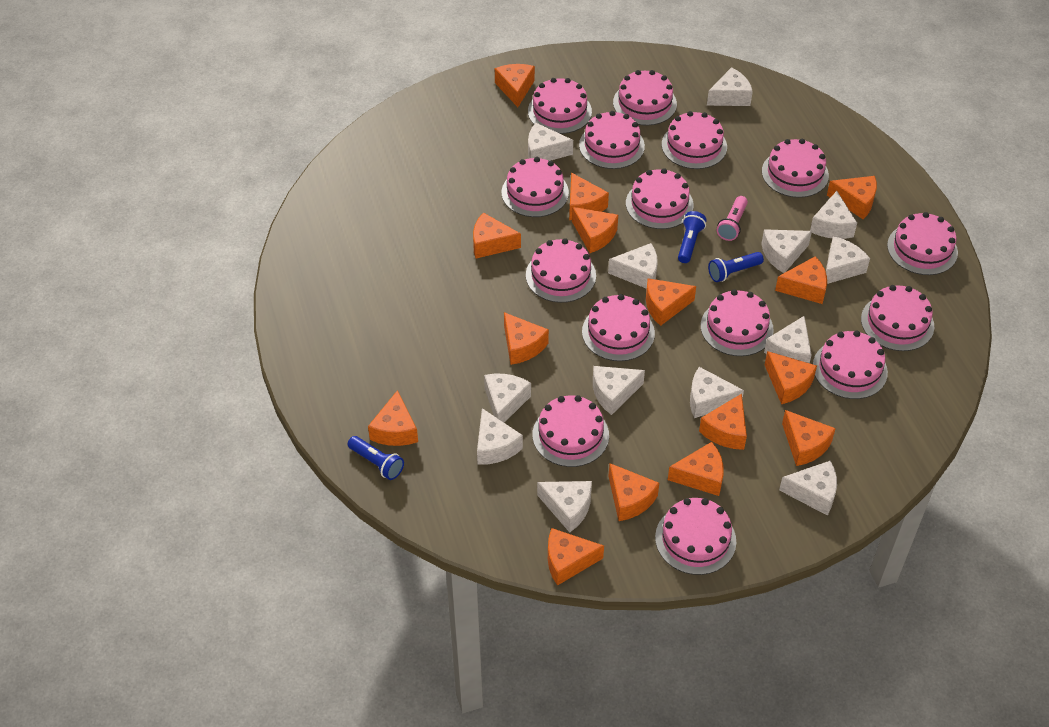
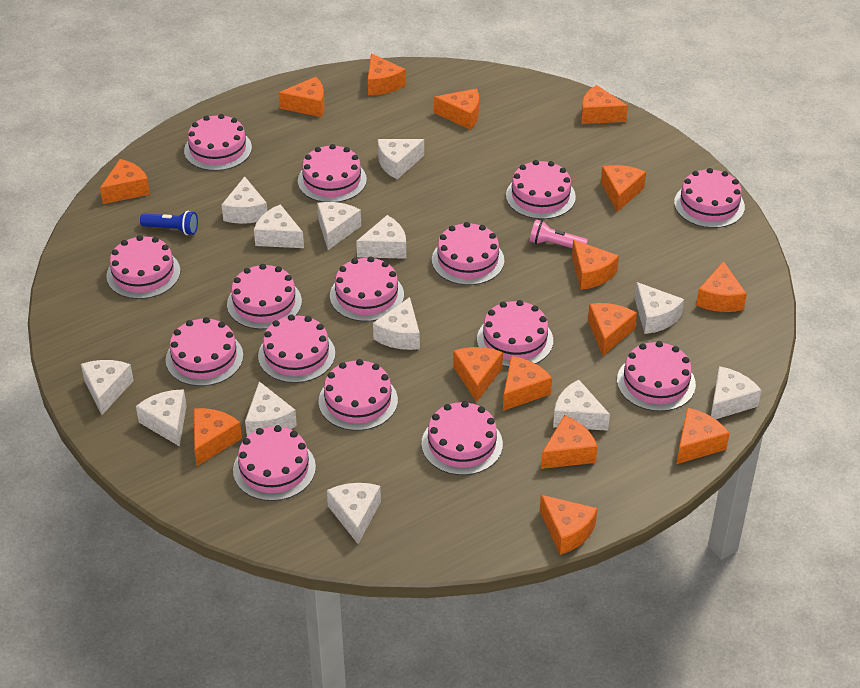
blue flashlight: [348,436,404,480] [678,211,707,263] [708,252,764,282] = 3 -> [140,211,198,235] = 1

